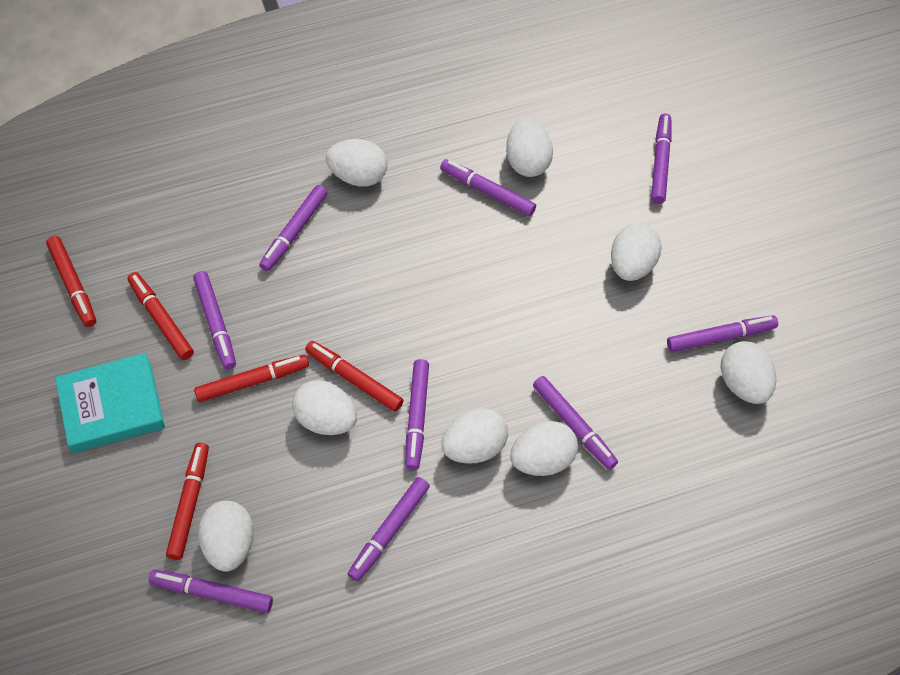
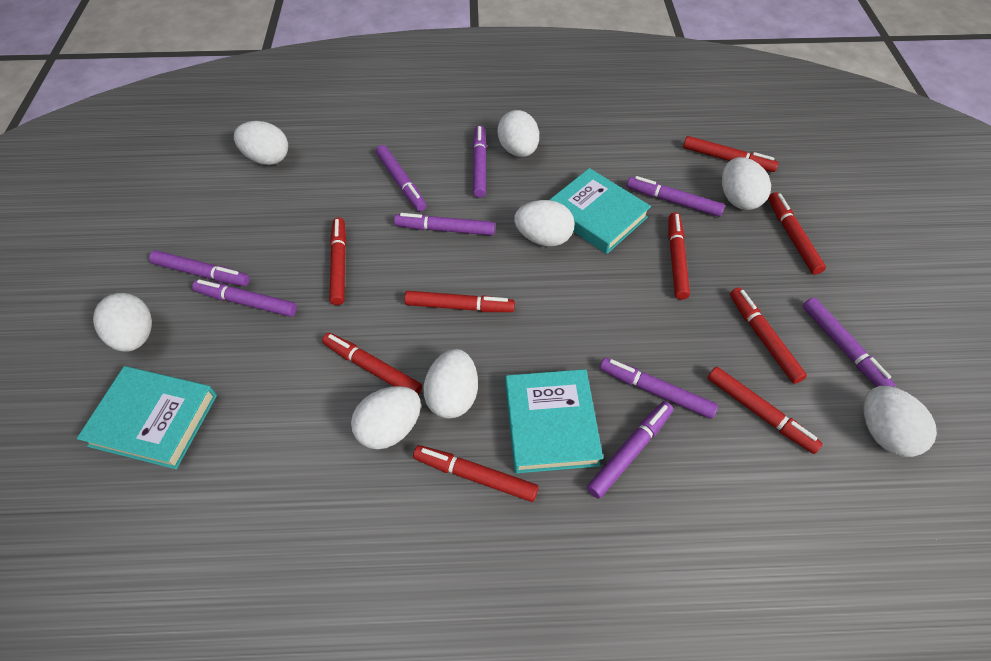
red marker: [46,236,96,327] [128,272,194,360] [166,443,209,560] [194,355,309,402] [305,341,404,412] = 5 -> [322,333,422,395] [329,218,346,305] [404,291,515,312] [413,445,539,502] [668,212,690,300] [683,136,779,172] [707,367,823,454] [730,288,807,384] [768,192,826,275] = 9
turquoise book: [55,353,165,453] = 1 -> [77,366,217,469] [505,369,603,473] [550,168,651,254] = 3

